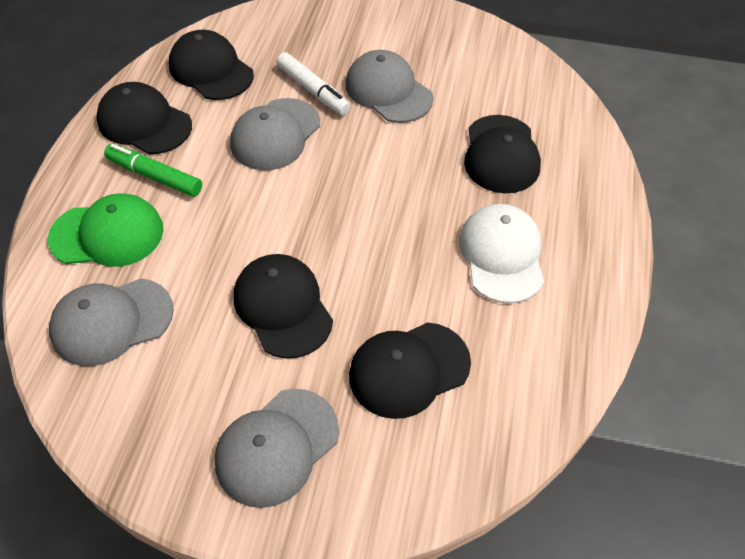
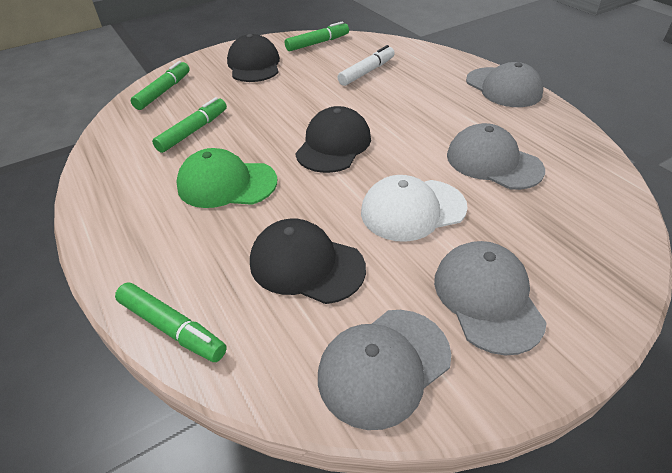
black cap: [96,82,192,154] [169,30,254,100] [234,254,333,359] [349,322,471,419] [464,115,541,193] = 5 -> [227,34,280,82] [250,219,366,304] [295,106,371,173] = 3
green marker: [104,144,202,197] = 1 -> [115,282,227,362] [131,61,190,110] [152,97,227,153] [285,21,349,51] = 4

